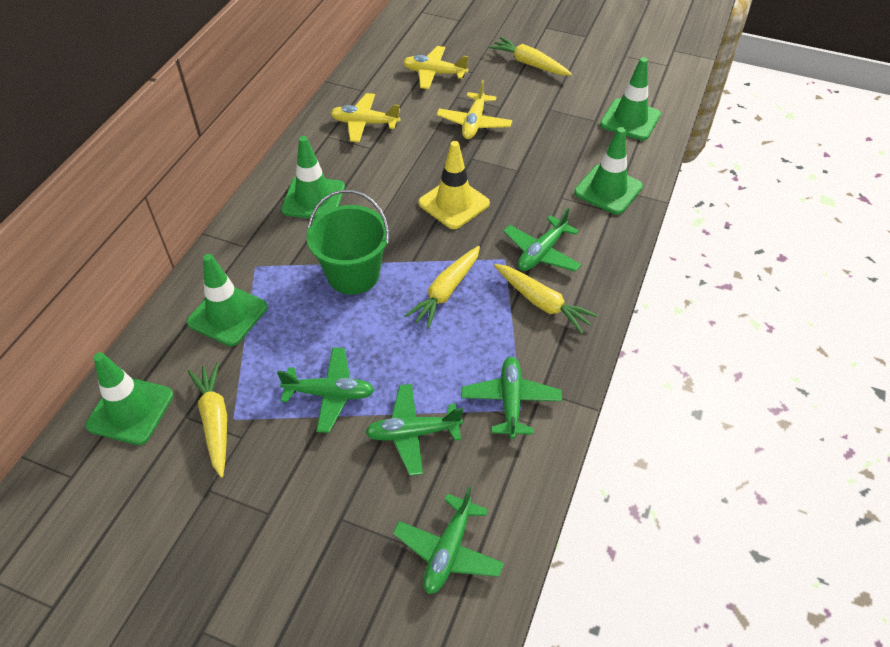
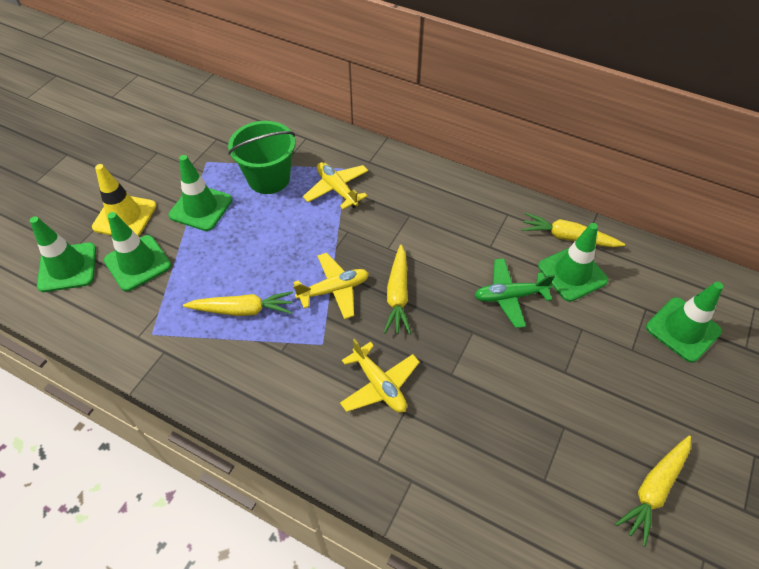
green plane: [277,347,374,433] [365,384,463,476] [393,487,504,594] [461,357,562,439] [503,208,582,272] = 5 -> [474,258,555,328] = 1

